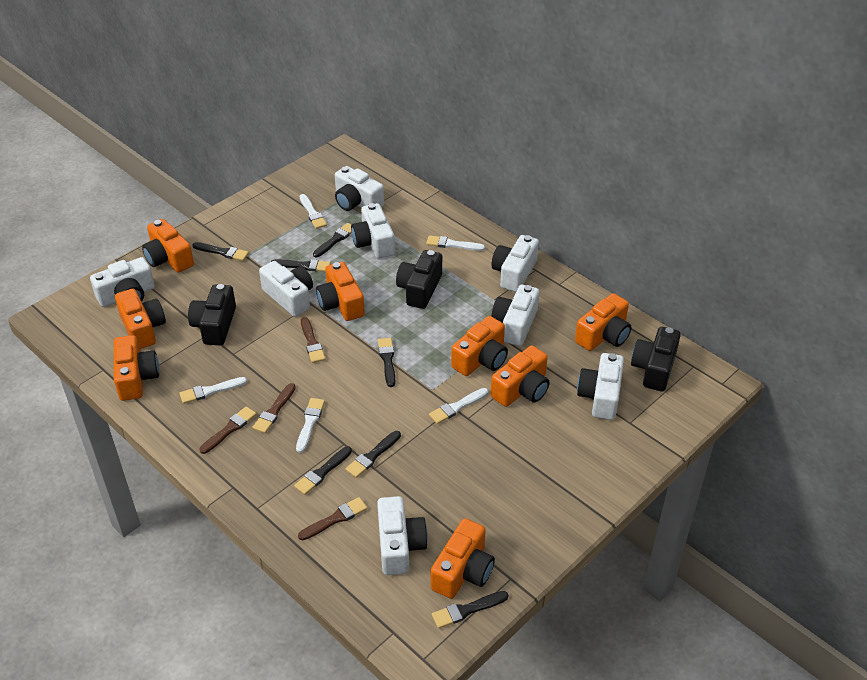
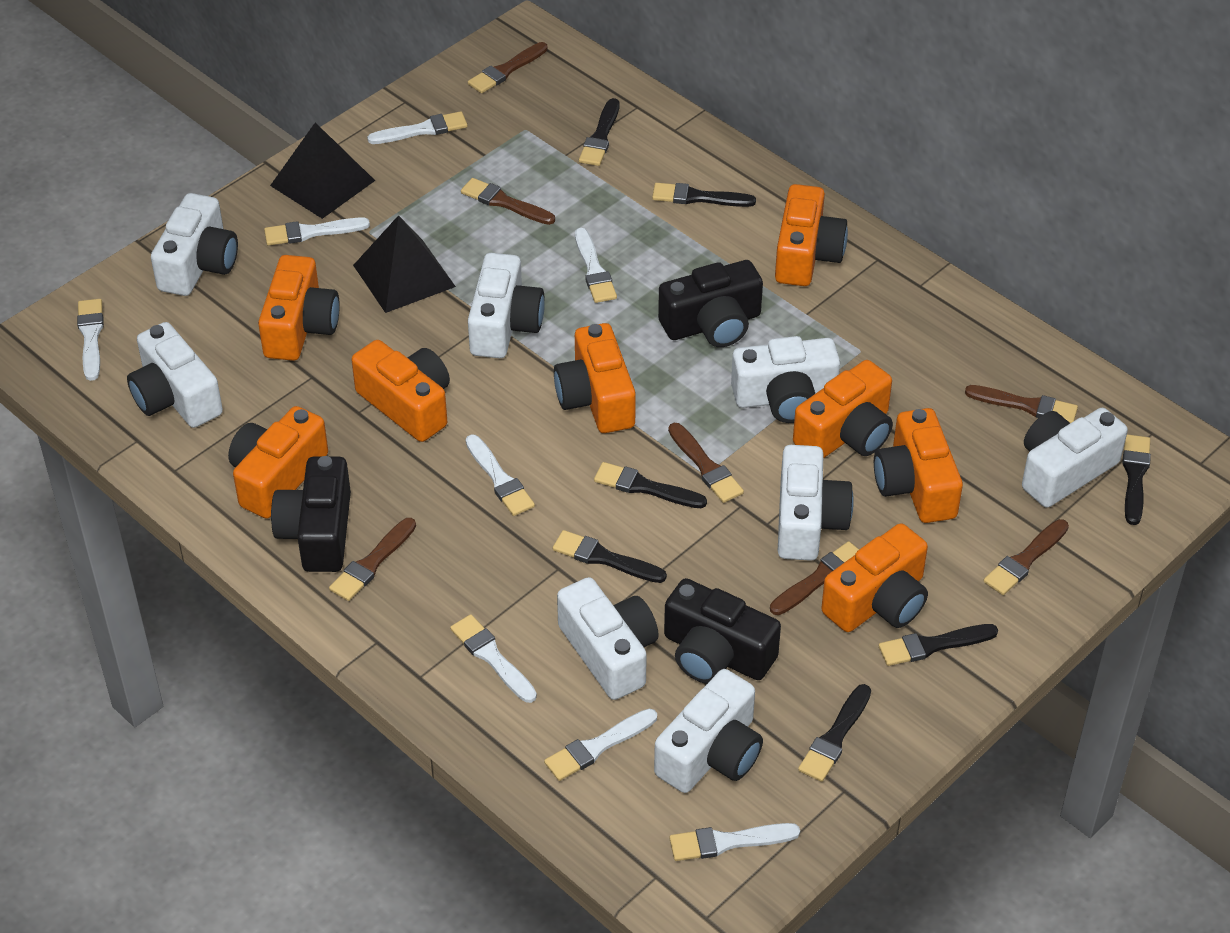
black pyramid: none = 0 -> [270,122,375,219] [353,215,456,313] = 2
brown brush: [199,406,257,454] [252,383,296,433] [298,497,367,540] [301,317,326,363] = 4 -> [329,518,416,601] [461,178,555,225] [468,42,548,93] [668,423,744,503] [770,541,859,615] [965,385,1078,423] [984,519,1069,595] = 7
white brush: [179,377,247,404] [296,398,325,453] [300,194,327,229] [426,235,485,251] [429,388,488,424] = 5 -> [77,299,104,381] [264,217,370,246] [367,111,467,144] [450,614,537,703] [466,434,535,516] [544,708,657,781] [575,228,617,303] [669,823,800,861] = 8

